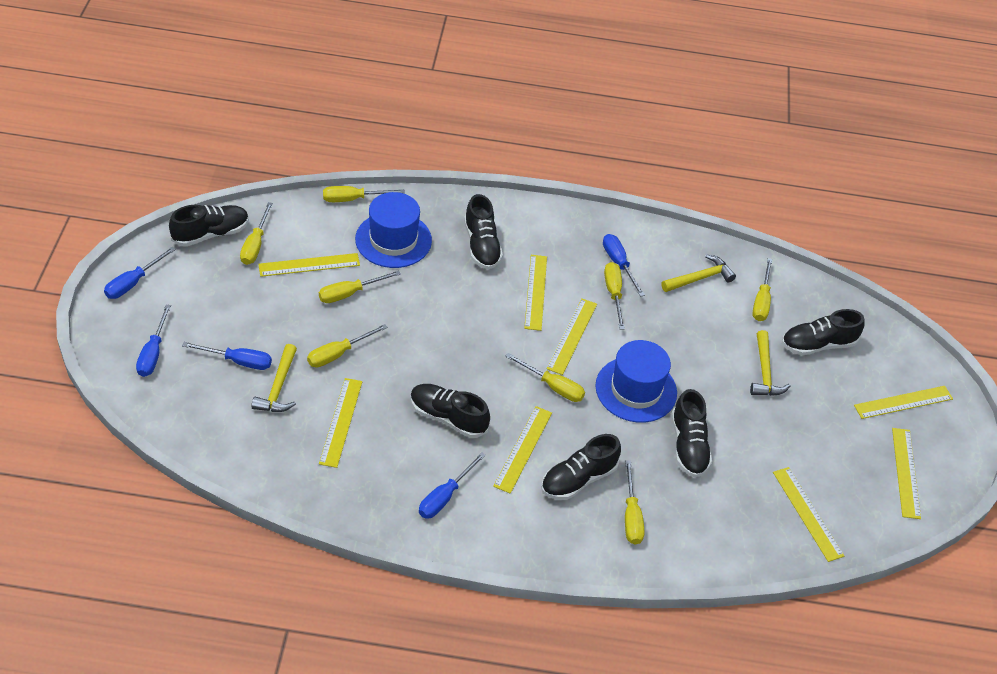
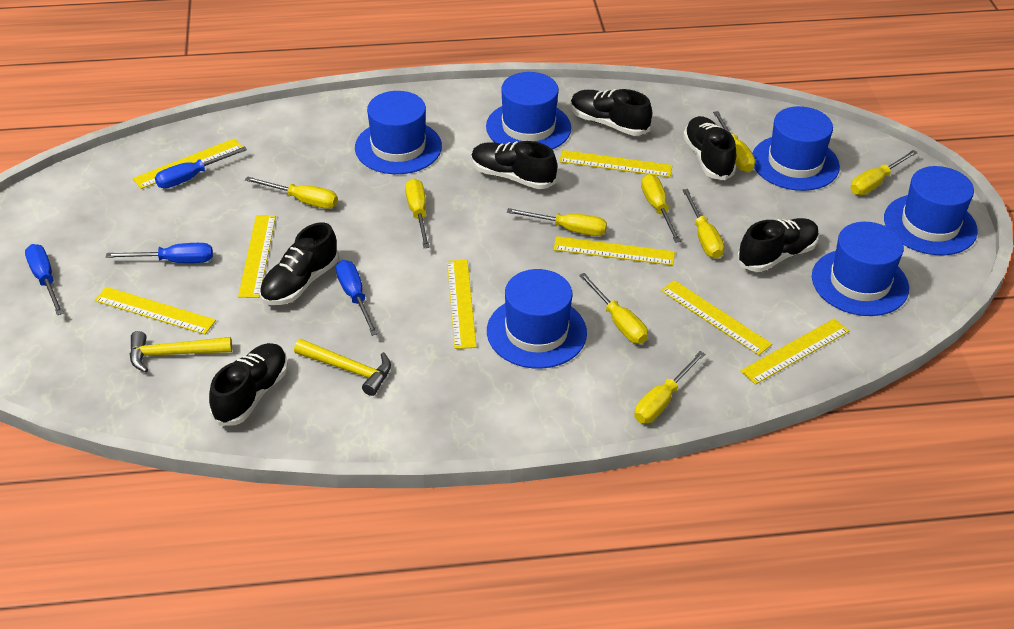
blue hat: [355,192,432,268] [595,340,677,423] = 2 -> [355,91,442,174] [486,72,571,150] [487,269,587,369] [752,106,840,191] [812,222,909,316] [884,166,978,255] = 6
blue screwdriver: [104,247,176,299] [136,305,171,377] [182,342,272,370] [419,452,486,519] [603,234,645,297] = 5 -> [25,244,64,315] [106,243,213,263] [155,147,247,189] [336,260,378,336] = 4
yellow hammer: [252,344,297,412] [661,255,736,292] [750,330,790,396] = 3 -> [130,331,232,373] [294,339,391,396] = 2
yellow screwdriver: [240,202,273,265] [307,324,388,368] [319,270,401,303] [323,186,405,202] [505,353,585,402] [604,262,625,330] [625,460,644,545] [752,258,773,321] = 8 -> [245,176,338,209] [405,179,430,248] [507,208,607,236] [579,273,648,344] [634,351,705,423] [641,174,681,243] [683,189,724,259] [713,111,755,172] [850,150,918,195] = 9

